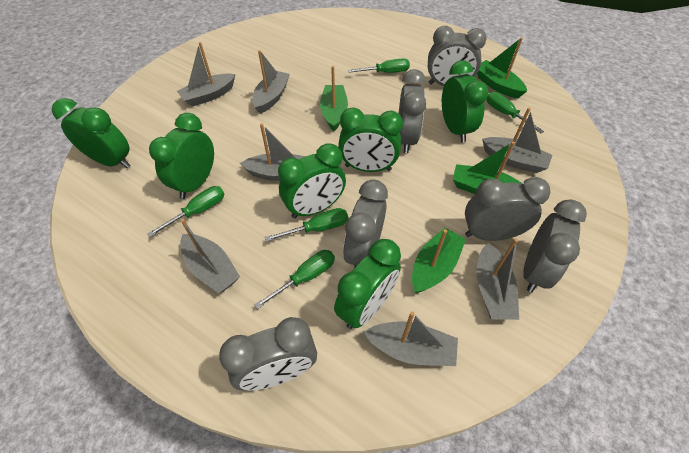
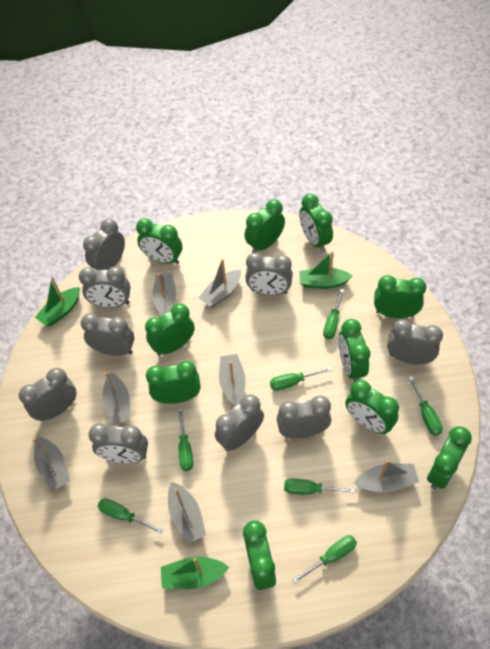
green boat: [320,66,348,131] [412,227,466,293] [453,141,522,194] [477,37,527,98] = 4 -> [35,277,80,327] [161,557,229,589] [299,251,352,289] = 3
green clock: [52,98,130,168] [149,113,214,199] [278,143,346,218] [334,239,401,329] [338,107,403,172] [442,60,489,143] = 6 -> [136,218,182,264] [145,303,195,356] [146,361,201,404] [243,520,276,590] [244,199,285,253] [299,194,333,252] [338,319,370,382] [345,380,399,434] [374,275,426,318] [427,426,472,489] = 10
green screwdriver: [147,186,224,237] [254,250,335,309] [265,208,348,242] [348,58,410,73] [486,92,544,133] = 5 -> [98,498,163,534] [178,408,193,471] [270,367,332,391] [284,478,355,495] [292,535,357,584] [323,289,344,339] [408,376,443,436] = 7
grey clock: [219,317,317,391] [343,179,388,268] [399,69,426,153] [428,26,487,86] [465,177,550,241] [523,199,587,293] = 6 -> [19,368,76,421] [79,267,130,308] [81,314,134,356] [83,219,125,270] [89,423,148,463] [215,394,264,451] [245,253,293,295] [277,395,331,439] [387,320,443,364] = 9

